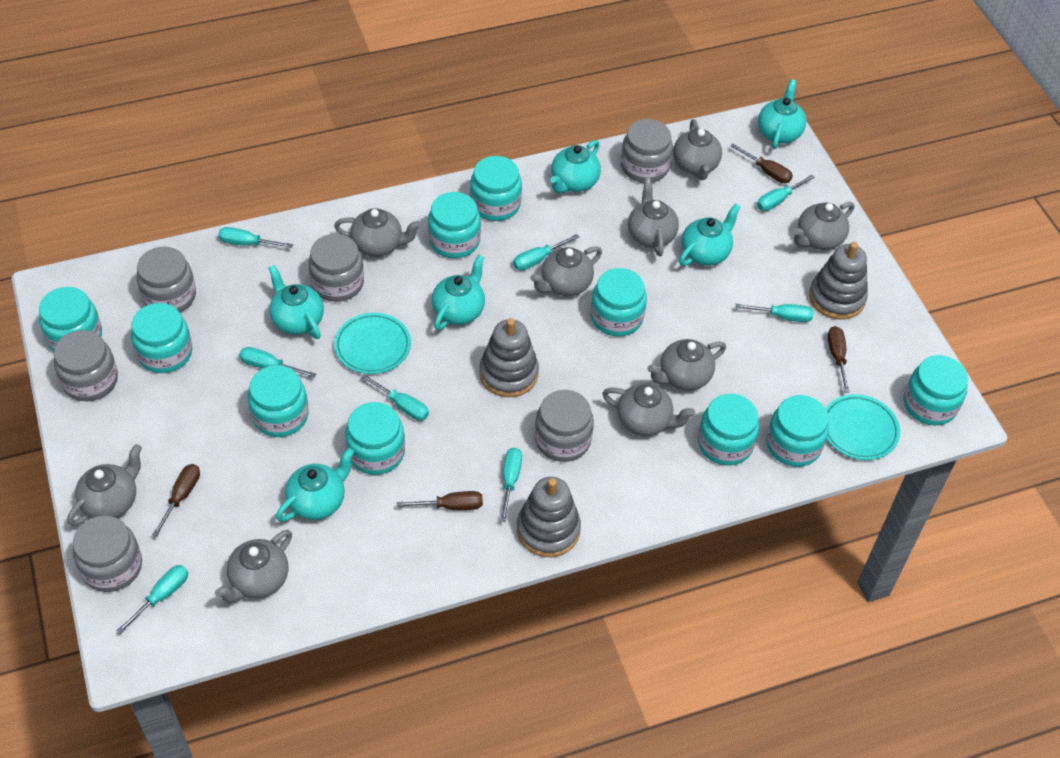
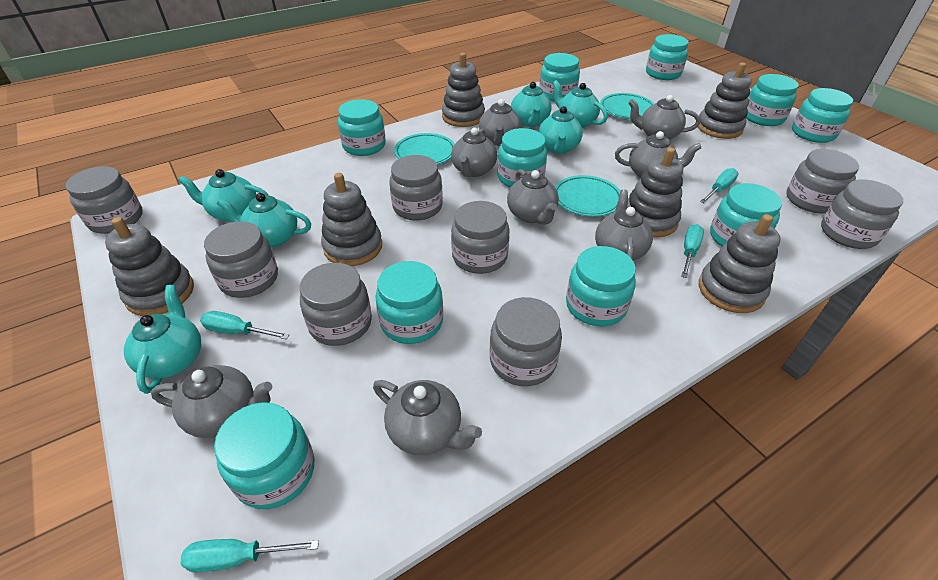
brown screwdriver: [152,464,200,537] [397,491,483,510] [731,144,793,183] [828,326,850,393] = 4 -> none = 0
grey jar: [54,330,118,401] [73,515,142,592] [136,246,196,312] [308,234,364,302] [535,390,594,462] [621,119,673,183] = 6 -> [66,166,143,234] [204,221,278,298] [300,263,372,346] [389,155,443,220] [451,201,510,274] [490,297,562,386] [787,149,859,213] [821,179,903,249] = 8
grey stacking toy: [479,318,539,397] [517,477,581,557] [809,242,868,320] = 3 -> [105,217,194,316] [321,173,382,266] [442,53,485,127] [627,147,683,238] [698,62,752,139] [699,214,781,313] = 6
grey teapot: [67,444,142,526] [215,530,292,603] [334,208,421,257] [530,246,602,296] [602,383,695,436] [628,178,679,256] [648,339,726,391] [673,119,722,180] [793,202,854,250] = 9 -> [151,365,272,438] [373,380,482,455] [451,128,497,177] [479,99,522,146] [507,169,559,225] [595,190,653,261] [615,131,701,178] [628,95,700,140] = 8
turquoise plate: [334,313,411,374] [825,394,900,460] = 2 -> [394,133,455,165] [555,175,620,217] [600,93,654,119] = 3
turquoise screwdriver: [116,565,188,634] [218,227,293,248] [239,347,316,378] [361,374,429,421] [500,447,522,522] [513,234,579,270] [735,304,813,322] [757,175,815,211] = 8 -> [181,539,319,572] [200,311,289,339] [681,224,704,278] [700,168,739,203] = 4

